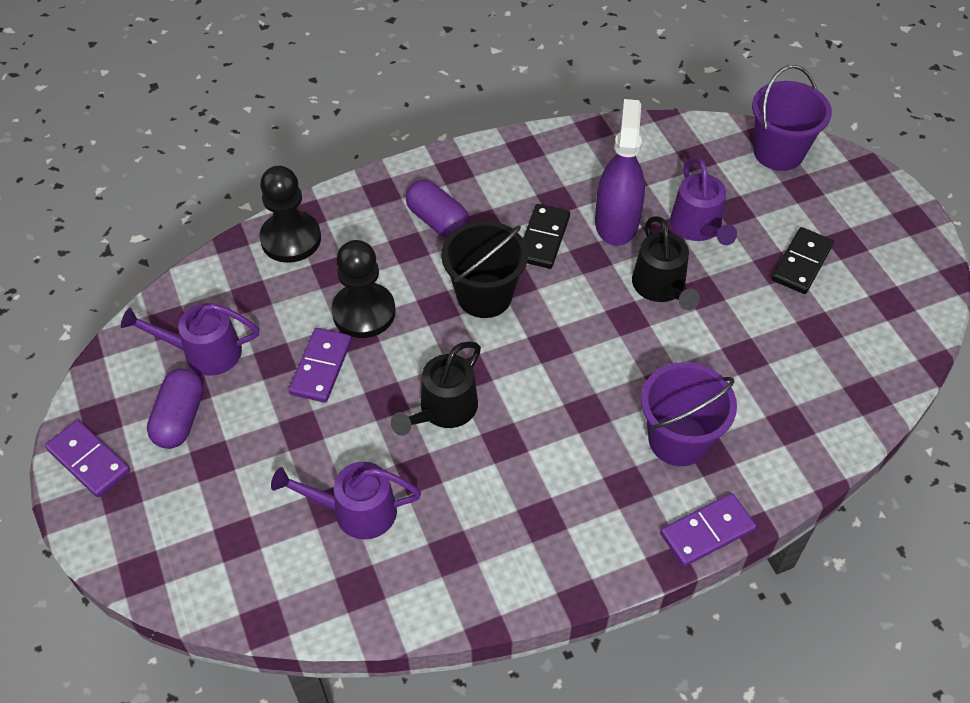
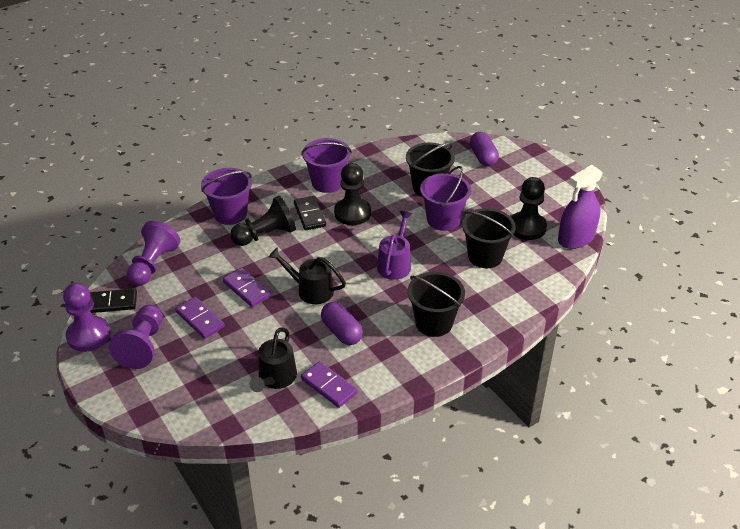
black bucket: [441,221,528,318] = 1 -> [406,143,455,197] [407,272,465,337] [462,208,516,268] = 3
black pawn: [259,166,321,263] [332,240,396,338] = 2 -> [230,196,296,246] [334,163,371,225] [511,177,547,240] = 3
purple bucket: [641,362,737,466] [752,65,832,171] = 2 -> [201,168,252,225] [301,138,352,193] [420,166,471,231] = 3
purple pawn: none = 0 -> [63,283,111,352] [109,305,163,369] [127,221,180,286] = 3
purple watering can: [121,303,259,376] [271,462,421,540] [670,158,737,245] = 3 -> [377,211,412,280] = 1

